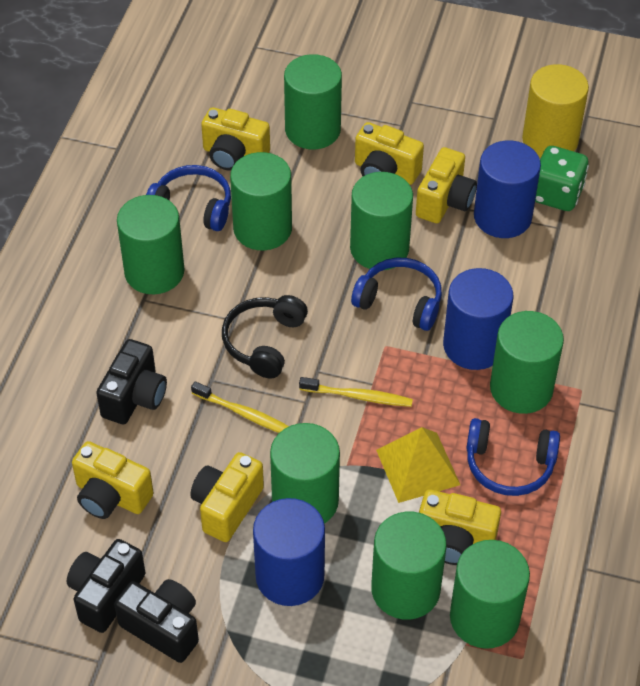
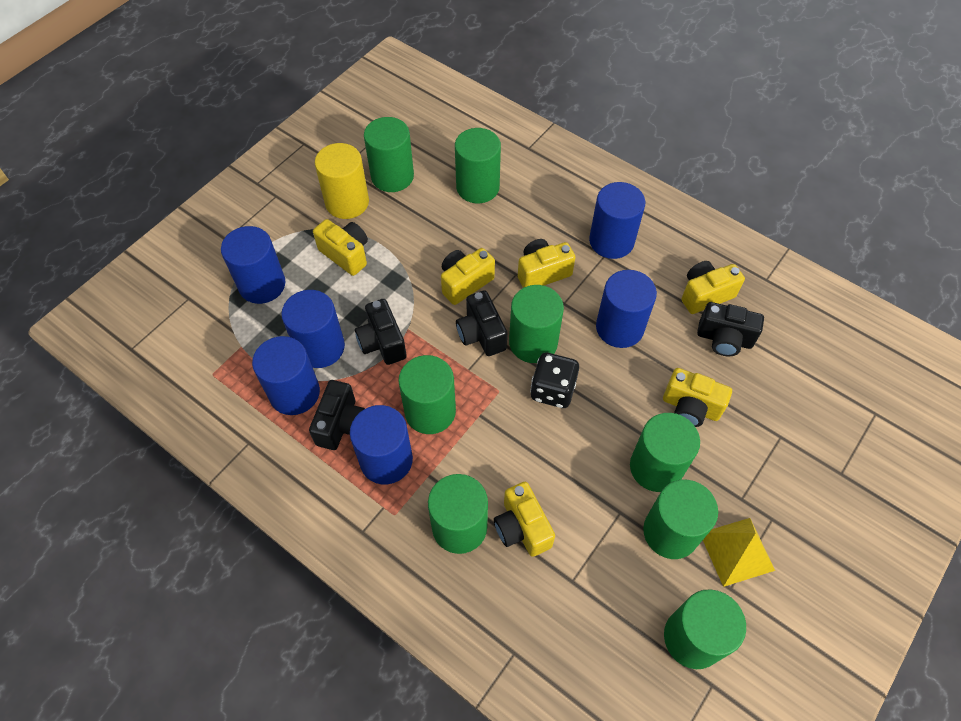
black camera: [67,539,145,633] [96,339,167,424] [114,579,199,663] = 3 -> [309,380,365,450] [355,299,407,365] [456,290,507,356] [697,302,764,356] = 4
black dice: none = 0 -> [530,353,579,408] = 1
black headphones: [222,295,308,378] = 1 -> none = 0
blue cylinder: [253,498,325,606] [443,268,513,370] [474,141,541,238] = 3 -> [221,226,286,304] [252,336,320,415] [281,290,345,368] [350,405,413,484] [589,182,645,259] [596,270,657,348] = 6
blue headphones: [146,165,231,231] [351,258,442,331] [466,418,560,496] = 3 -> none = 0
green dice: [535,146,589,211] = 1 -> none = 0
yellow toothbrush: [191,381,289,433] [299,377,413,407] = 2 -> none = 0

